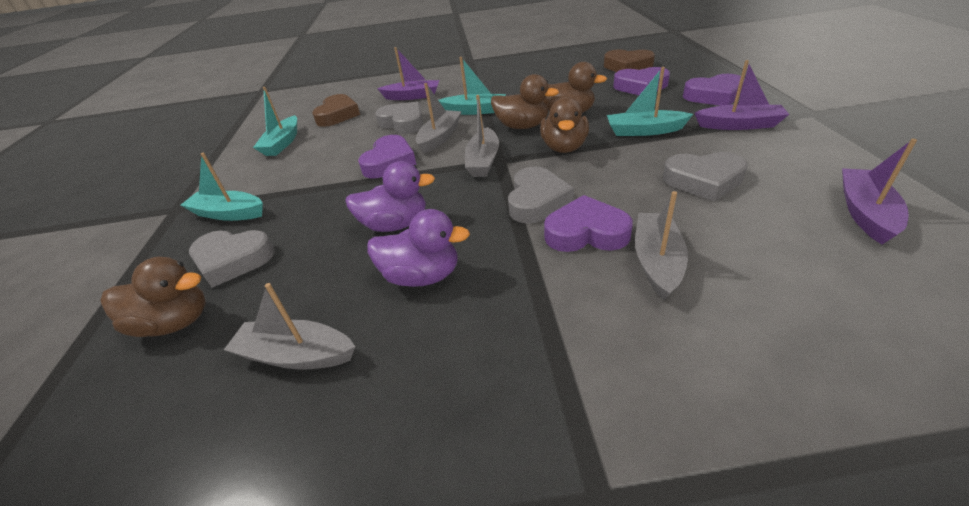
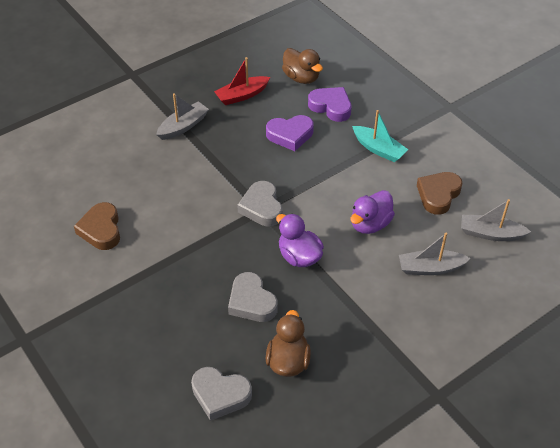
brown duck: [101,257,206,337] [491,74,559,129] [540,97,589,153] [543,62,607,113] = 4 -> [266,310,311,377] [282,48,323,84] = 2
grey boat: [224,283,355,370] [416,83,462,154] [465,95,499,177] [635,191,688,300] = 4 -> [156,93,209,140] [399,233,471,275] [461,199,531,241] = 3
grey heart: [189,230,275,288] [375,101,423,134] [508,166,574,224] [663,152,748,201] = 4 -> [191,367,252,421] [228,272,278,322] [237,181,282,226] = 3
purple boat: [377,47,439,100] [695,60,789,130] [842,139,917,244] = 3 -> none = 0
purple heart: [358,135,417,178] [544,195,633,252] [613,67,670,95] [683,74,745,106] = 4 -> [266,115,314,151] [308,87,351,122] = 2
red boat: none = 0 -> [214,57,270,105] = 1
turquoise boat: [181,153,263,221] [253,87,297,156] [438,57,506,115] [607,67,693,136] = 4 -> [352,110,408,162] = 1

